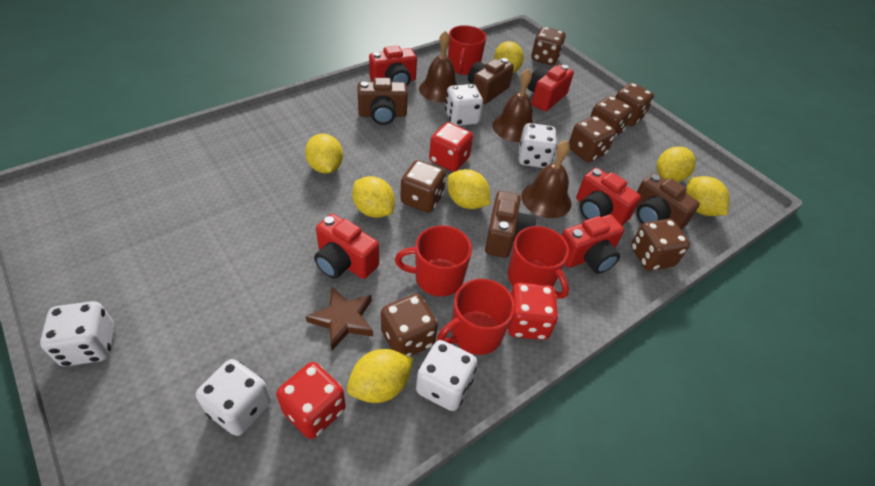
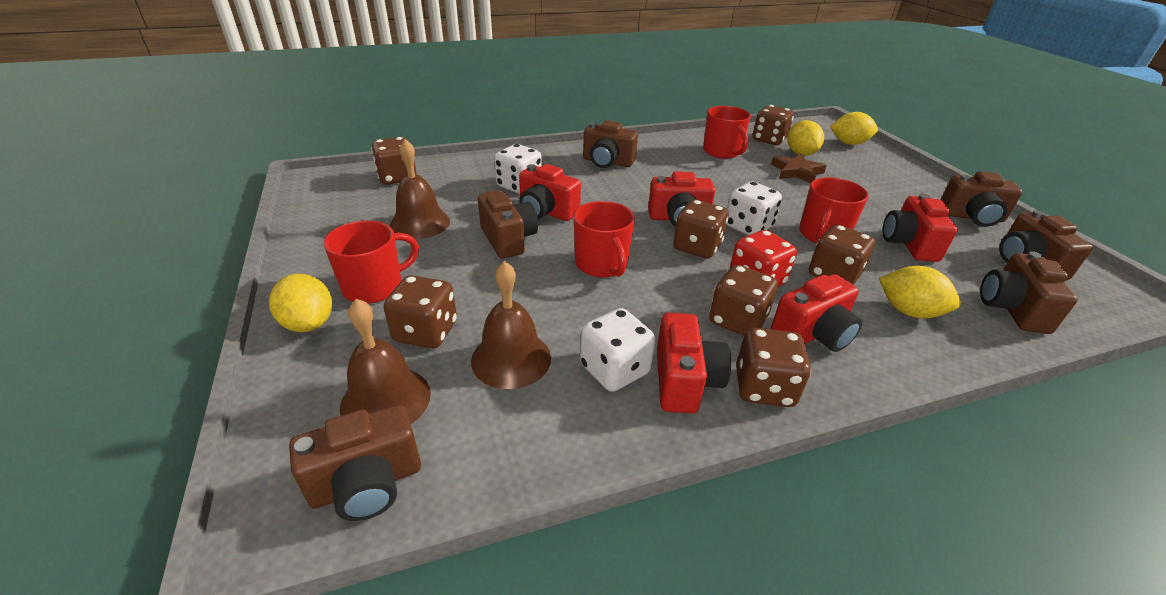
brown camera: [358,78,408,125] [468,58,514,104] [485,191,536,258] [636,173,700,230] = 4 -> [289,404,421,521] [478,190,538,259] [583,120,638,168] [941,171,1022,227] [980,251,1078,334] [999,210,1093,280] = 6
red dice: [276,362,346,439] [429,122,473,172] [508,282,558,340] = 3 -> [730,230,797,287] = 1
white dice: [40,301,115,366] [196,359,271,436] [416,340,477,411] [445,84,483,126] [519,123,557,168] = 5 -> [494,144,542,194] [580,308,655,392] [727,182,782,235] = 3
yellow lemon: [305,134,343,174] [347,349,413,403] [352,176,395,218] [447,169,491,209] [494,41,524,73] [657,146,696,182] [686,176,730,216] = 7 -> [269,274,332,332] [787,120,824,156] [830,112,878,145] [879,266,961,318] = 4

